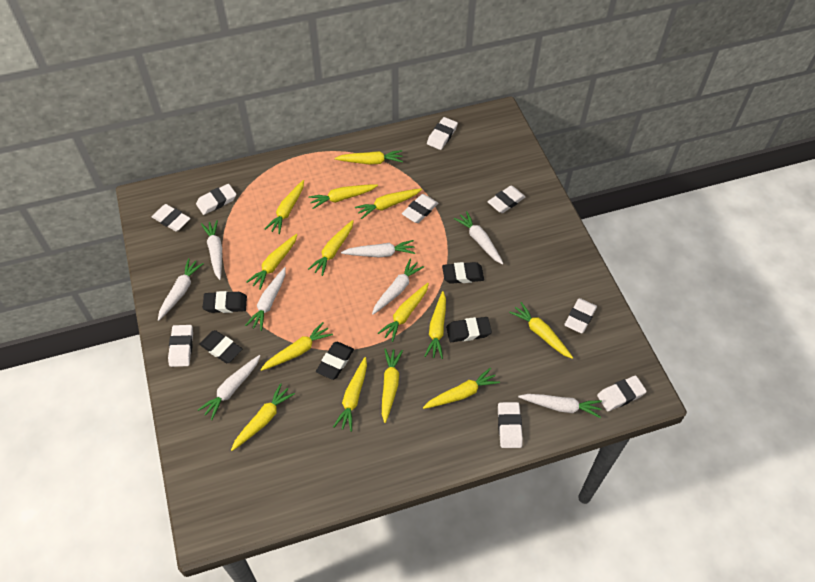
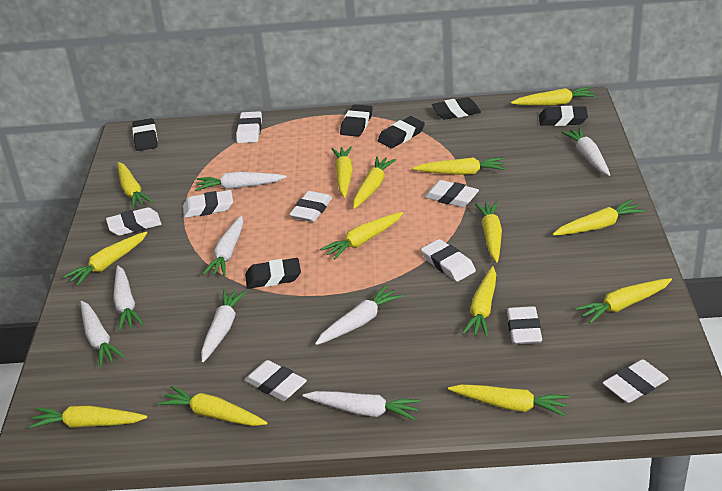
black eraser: [199,330,242,363] [203,291,247,313] [316,342,354,380] [442,262,484,284] [446,317,492,342] = 5 -> [132,118,158,151] [245,258,301,289] [340,104,373,137] [378,116,425,148] [432,97,481,120] [539,106,588,126] = 6

